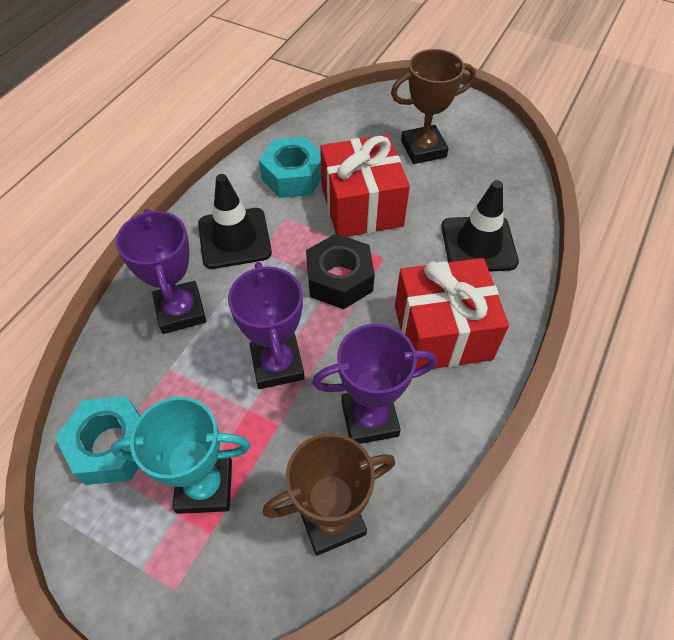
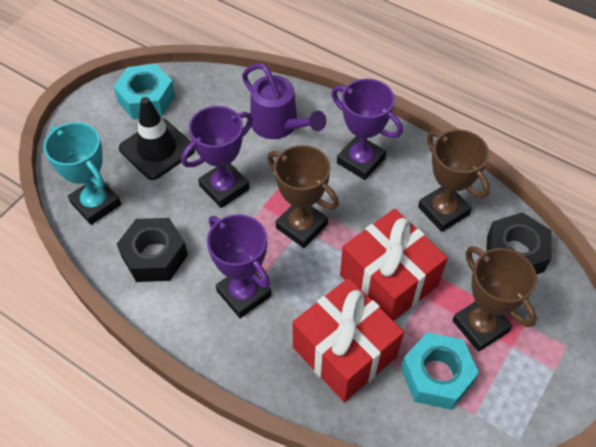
black nut: [306,234,375,309] = 1 -> [117,218,188,282] [486,212,551,275] = 2
black traffic cone: [198,174,272,269] [441,180,519,272] = 2 -> [119,97,195,180] = 1
brown trophy: [263,433,395,556] [391,49,476,164] = 2 -> [267,145,339,248] [418,129,490,232] [452,246,537,352] = 3
purple watering can: none = 0 -> [242,63,326,139] = 1

